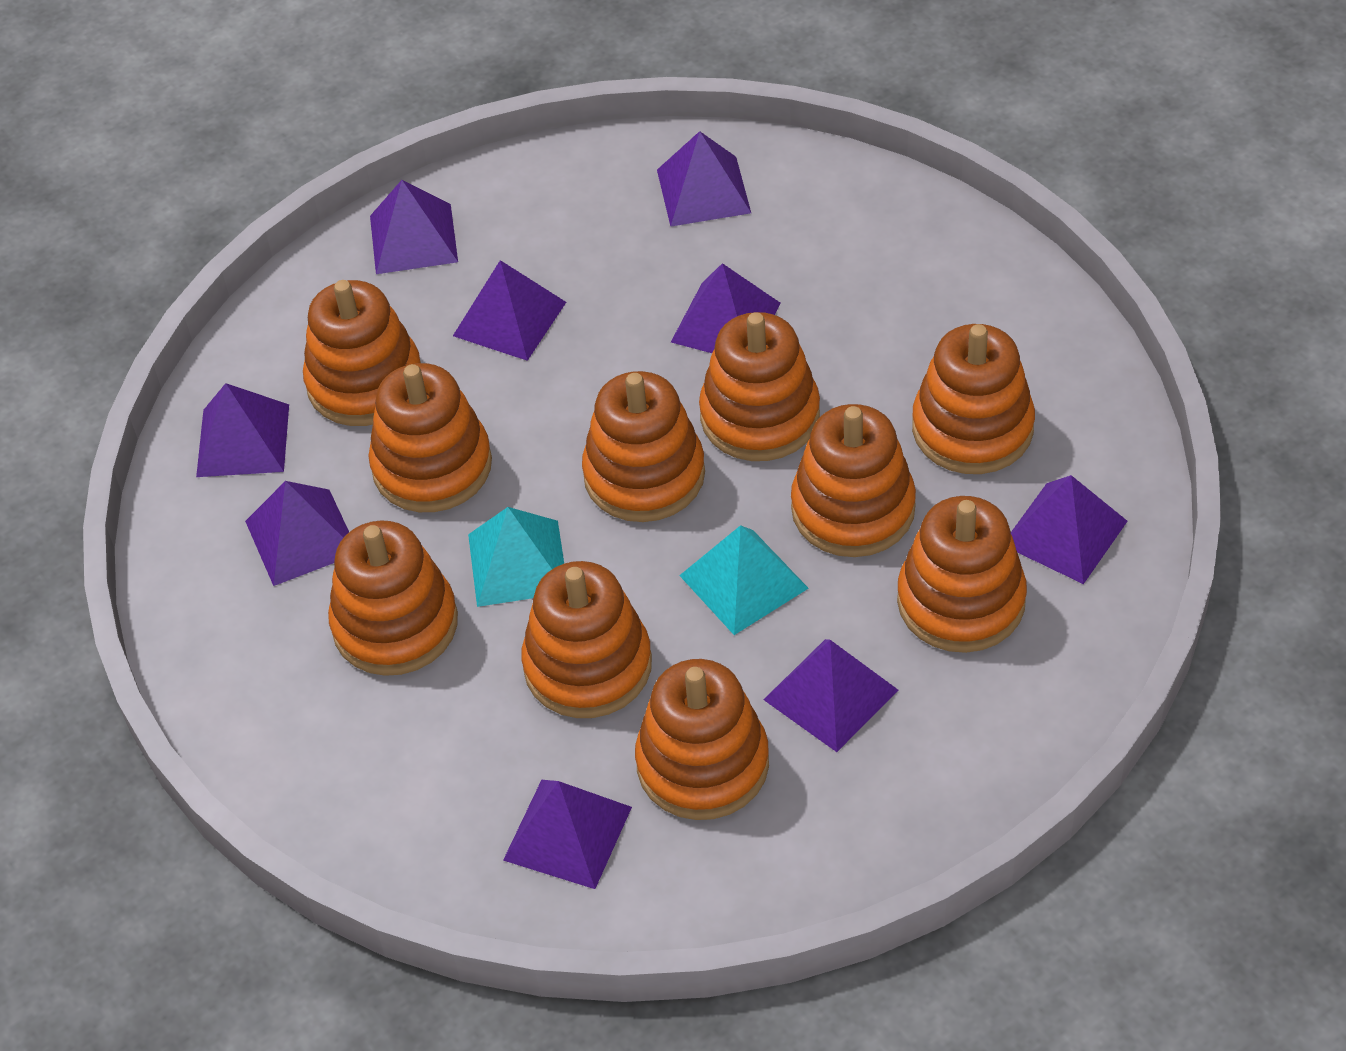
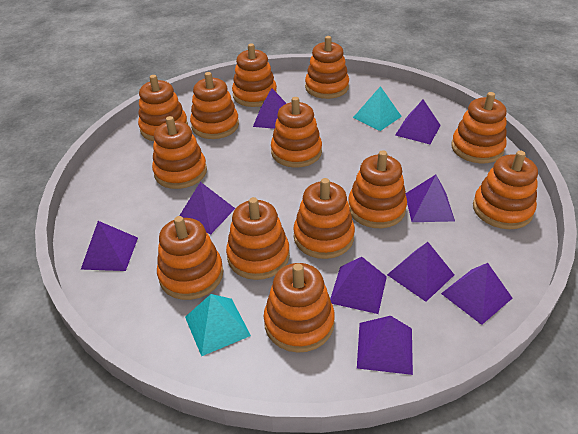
orange stacking toy: [303,280,421,426] [328,520,458,676] [368,363,492,512] [521,561,652,718] [582,371,705,522] [635,659,769,820] [699,312,820,461] [791,404,916,557] [897,496,1027,653] [912,324,1035,474] = 10 -> [138,75,188,141] [152,116,207,189] [157,216,223,300] [190,72,239,139] [226,197,290,280] [232,44,277,107] [264,263,335,353] [271,97,322,168] [293,178,355,259] [305,36,349,99] [348,150,407,228] [451,92,507,163] [473,151,538,229] = 13

